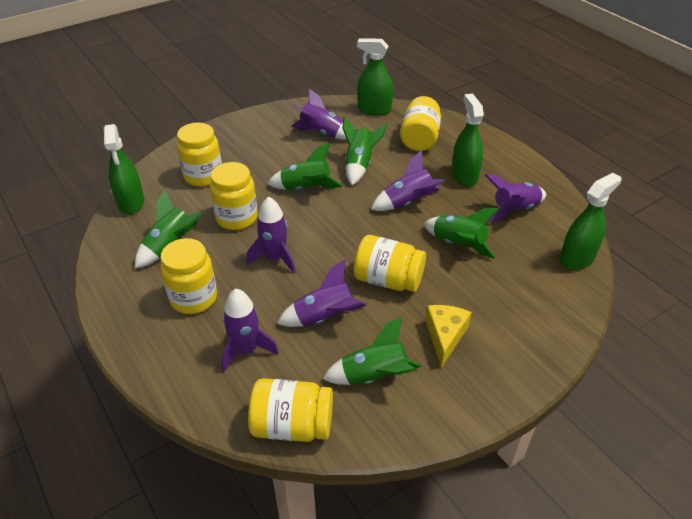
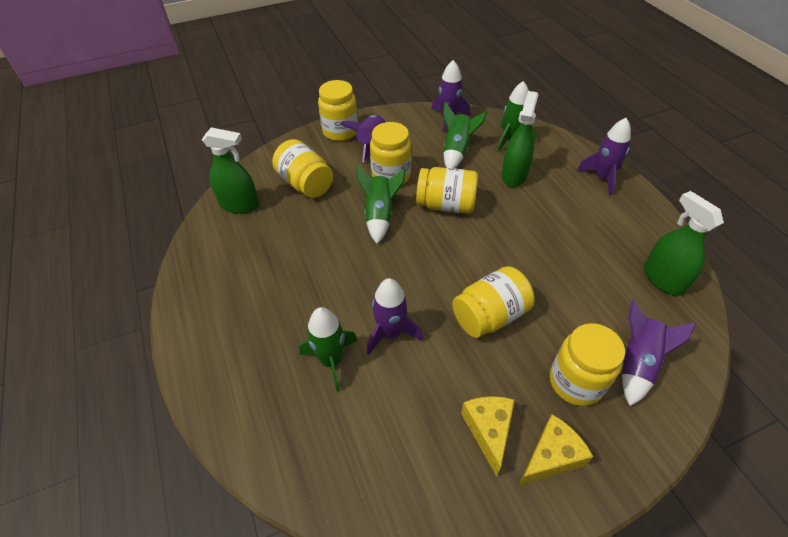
green rocket: [135,190,202,268] [267,143,343,190] [323,317,421,385] [342,116,387,185] [424,208,499,259] = 5 -> [299,307,358,392] [356,165,406,244] [443,102,487,169] [497,81,536,152] = 4
green spray bottle: [104,124,144,214] [357,38,393,115] [451,94,484,187] [560,173,621,270] = 4 -> [202,127,259,214] [501,91,538,187] [644,191,724,296] = 3
purple rocket: [221,289,279,372] [246,196,296,273] [277,259,367,327] [291,89,347,140] [371,150,445,211] [485,174,546,223] = 6 -> [340,115,386,162] [367,278,423,355] [431,60,470,132] [577,118,631,196] [622,299,696,406] = 5
yellow cheese: [425,305,471,368] = 1 -> [461,396,515,477] [518,414,594,486] = 2

